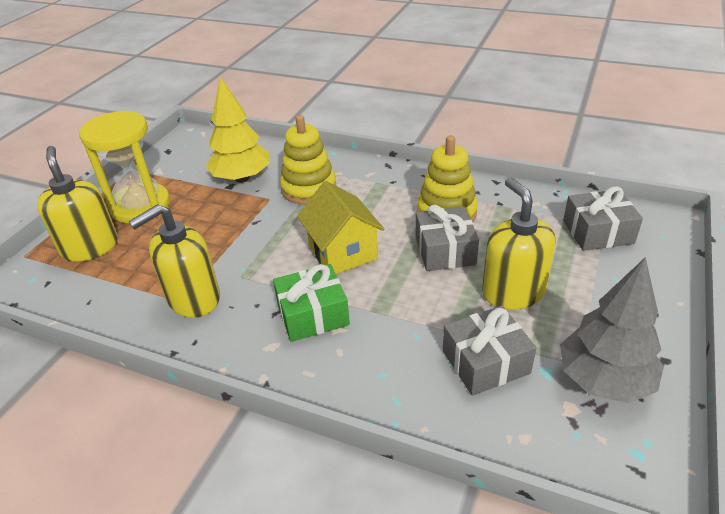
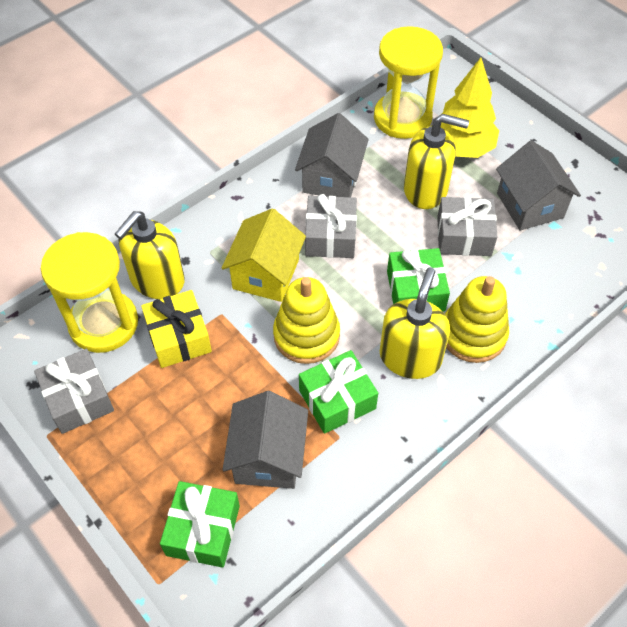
green gift: [273,264,350,342] = 1 -> [160,481,240,568] [299,350,378,434] [387,248,450,311] = 3
grey house: none = 0 -> [222,391,308,489] [295,113,369,197] [496,140,581,231] = 3
grey tree: [560,257,664,403] = 1 -> none = 0
yellow gift: none = 0 -> [141,290,212,368] = 1
yellow hourglass: [79,111,170,223] = 1 -> [41,232,138,353] [374,26,443,139] = 2

